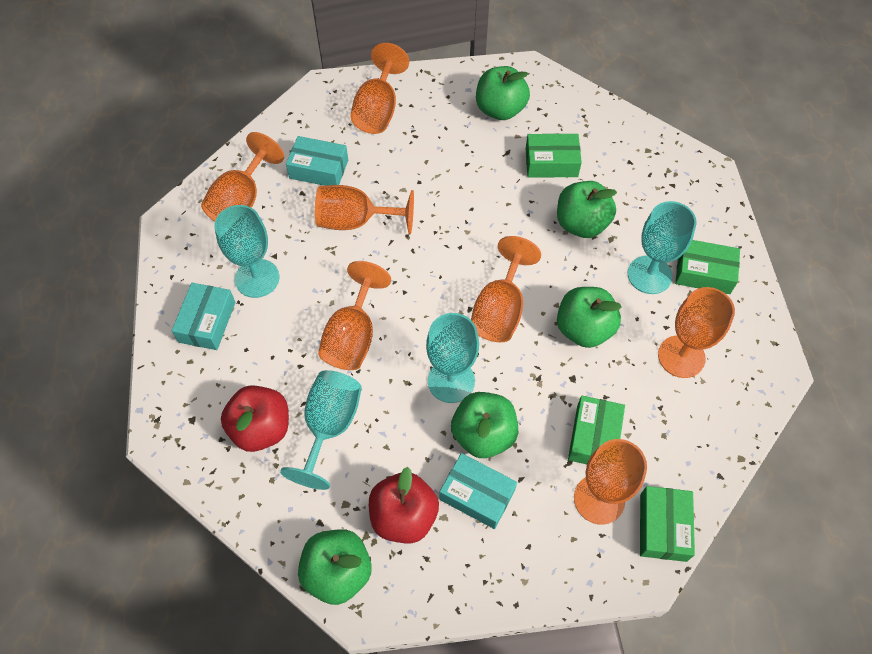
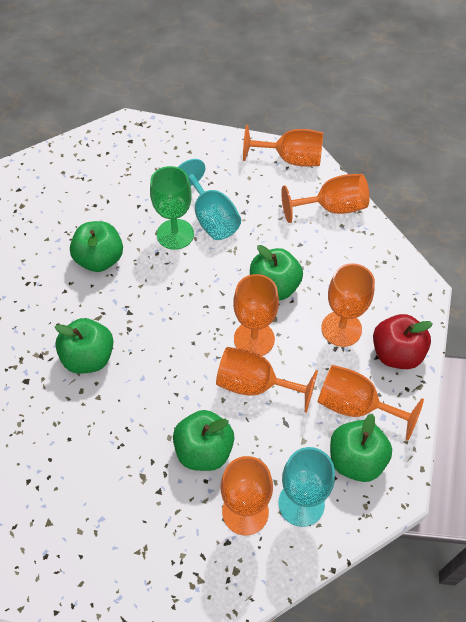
green box: [526,134,582,177] [568,395,625,465] [640,486,695,562] [675,240,740,294] = 4 -> none = 0
green goblet: none = 0 -> [150,166,194,250] = 1
red apple: [221,385,289,452] [369,467,439,544] = 2 -> [373,314,433,369] = 1
turquoise box: [172,283,235,350] [286,136,348,186] [439,453,517,529] = 3 -> none = 0
turquoise goblet: [214,205,279,298] [280,370,362,490] [426,313,479,403] [628,201,697,294] = 4 -> [178,159,241,240] [278,447,335,527] = 2

